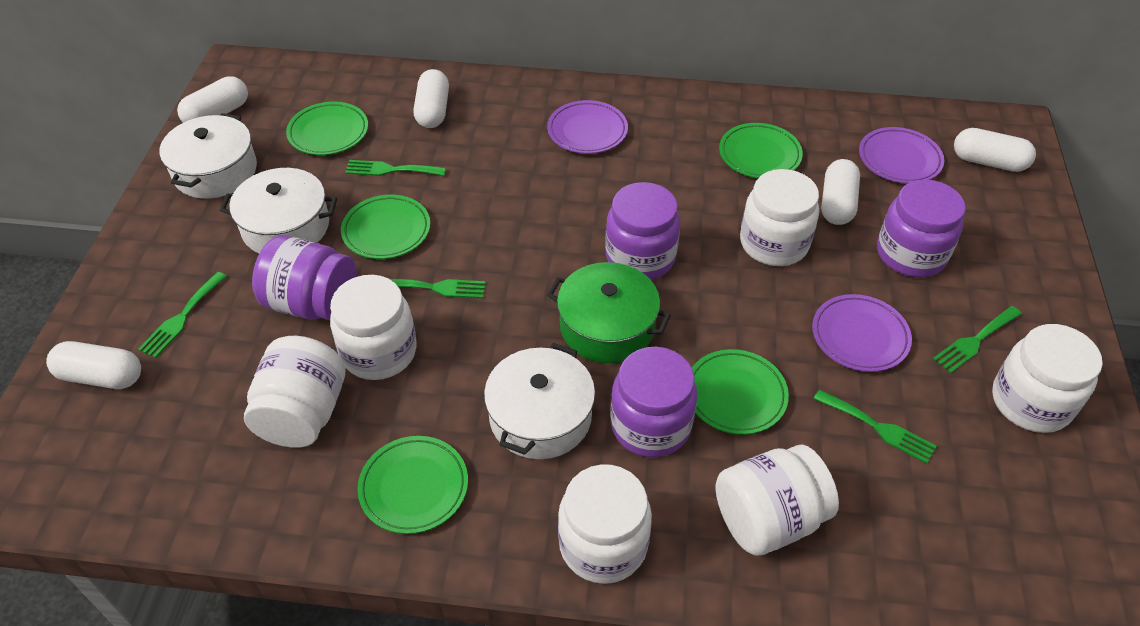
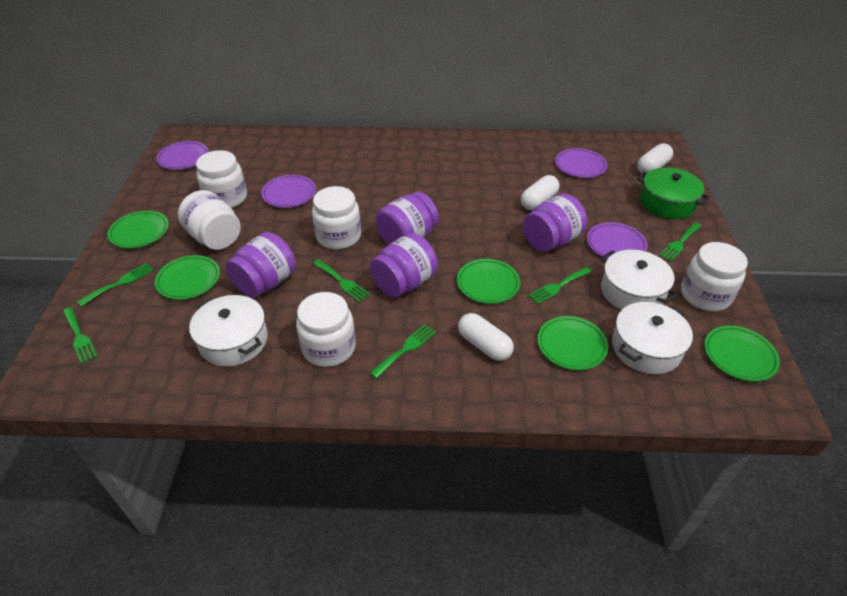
green fork: [138,272,227,358] [345,160,446,176] [390,279,486,298] [814,389,936,464] [933,306,1022,373] = 5 -> [63,307,98,364] [77,263,154,306] [313,259,370,302] [370,324,436,378] [528,267,592,304] [659,222,701,262] = 6
purple plate: [547,100,628,154] [812,294,912,372] [859,127,944,184] = 3 -> [156,141,209,170] [261,175,316,208] [555,148,607,178] [587,222,648,259] = 4
white capsule: [46,341,141,389] [177,76,248,123] [414,69,449,128] [821,159,860,225] [954,128,1036,172] = 5 -> [458,313,514,361] [521,175,559,210] [637,143,673,173] = 3
white jar: [244,336,345,448] [330,275,417,380] [558,464,652,584] [716,445,839,556] [740,169,819,266] [992,324,1103,433] = 6 -> [178,190,241,250] [196,150,247,208] [296,292,356,367] [312,186,361,250] [681,242,748,311] = 5

